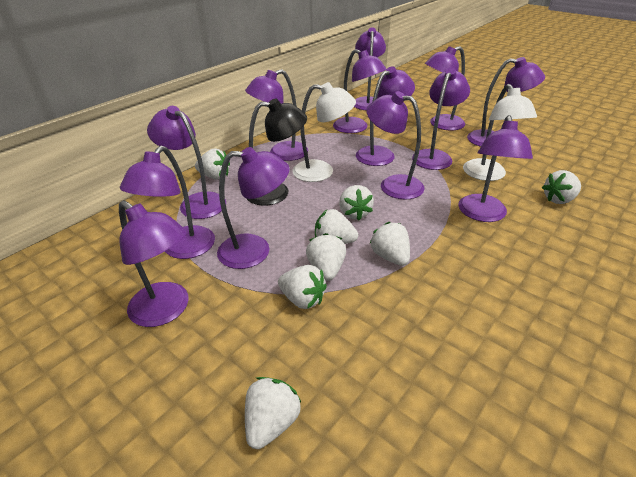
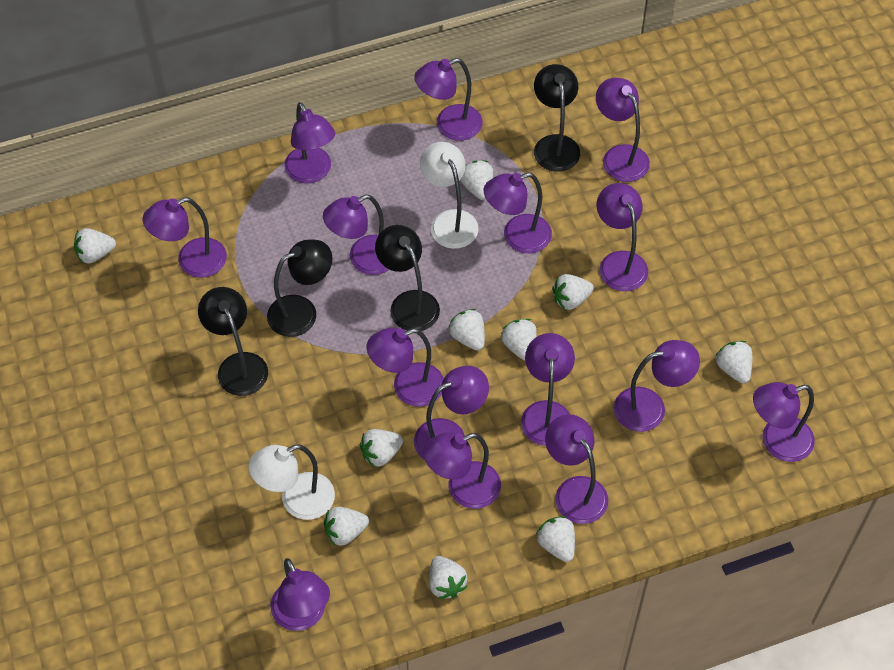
black lamp: [246,98,307,206] = 1 -> [198,287,268,396] [267,240,333,337] [375,225,440,331] [534,64,580,172] = 4
purple lamp: [119,200,189,327] [120,146,215,259] [147,106,226,219] [217,147,290,269] [245,69,308,161] [333,49,386,133] [354,27,386,110] [356,66,415,166] [366,91,425,200] [412,68,470,170] [425,46,465,130] [458,115,533,222] [467,57,545,147] = 13 -> [143,197,227,278] [271,558,330,631] [284,102,335,183] [323,195,389,275] [367,328,444,407] [414,58,482,140] [414,366,489,460] [423,432,501,509] [483,172,552,253] [521,333,575,446] [545,414,608,524] [596,78,650,182] [597,183,648,291] [614,340,700,432] [753,382,814,462] = 15
white strawberry: [195,149,230,179] [245,377,302,449] [278,265,327,309] [306,233,346,281] [315,209,358,244] [339,185,374,220] [370,222,410,266] [542,170,581,204] = 8 -> [74,228,116,264] [324,507,369,546] [360,429,403,468] [429,556,468,599] [448,309,485,351] [460,160,493,200] [501,319,537,361] [536,516,575,562] [552,274,594,310] [716,341,752,384] = 10

